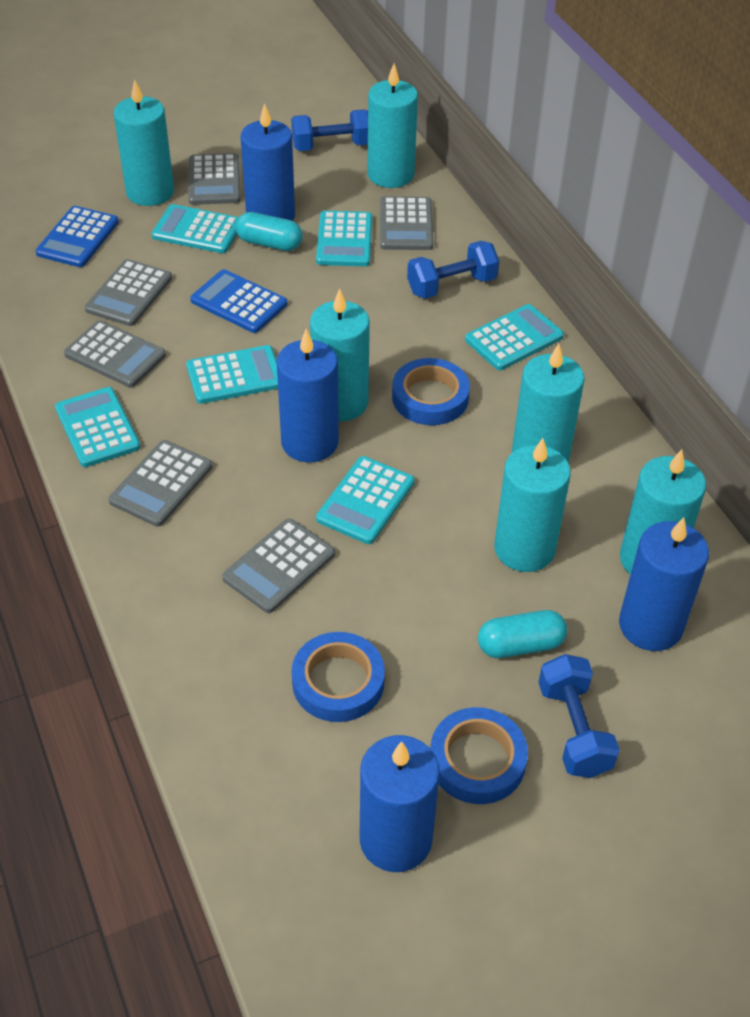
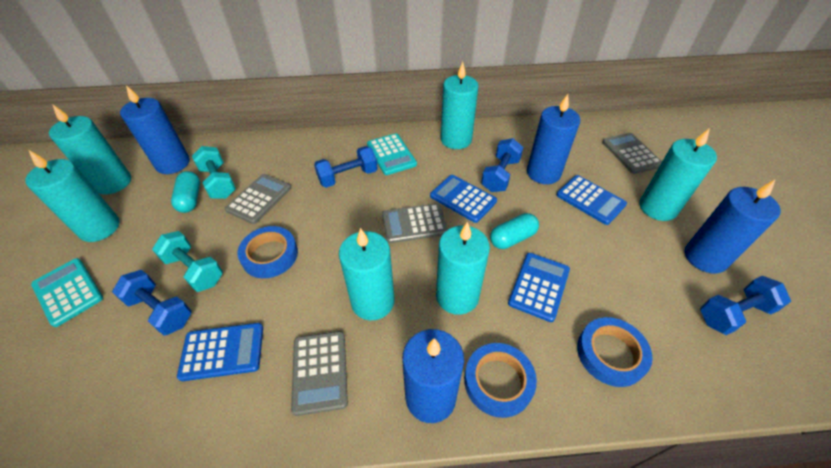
blue calculator: [35,206,119,267] [190,269,287,333] = 2 -> [177,323,263,381] [430,175,497,223] [508,253,570,322] [556,175,627,225] = 4
blue dumbbell: [291,109,368,151] [407,241,499,299] [538,654,620,778] = 3 -> [112,270,192,336] [314,146,378,188] [481,138,523,192] [700,276,791,335] = 4
grey calculator: [64,320,166,388] [85,259,172,326] [108,440,212,527] [188,153,241,205] [222,518,335,613] [380,196,433,250] = 6 -> [225,174,291,224] [291,331,348,416] [382,203,448,243] [602,133,662,174] = 4
turquoise calculator: [55,387,140,467] [152,204,239,253] [186,345,278,404] [316,211,372,266] [316,456,415,544] [465,304,564,370] = 6 -> [31,258,103,327] [367,133,417,175] = 2
turquoise dumbbell: none = 0 -> [152,231,223,292] [192,146,236,199] = 2

